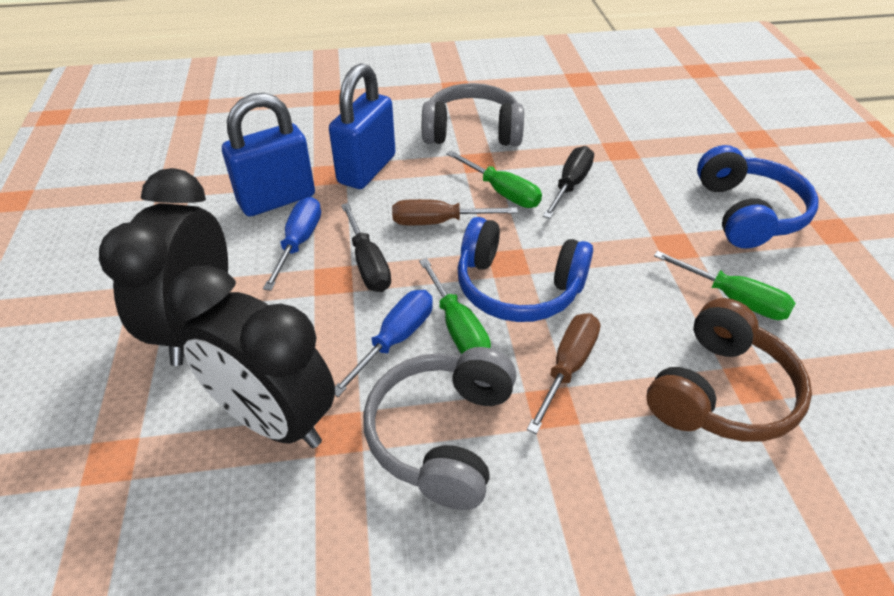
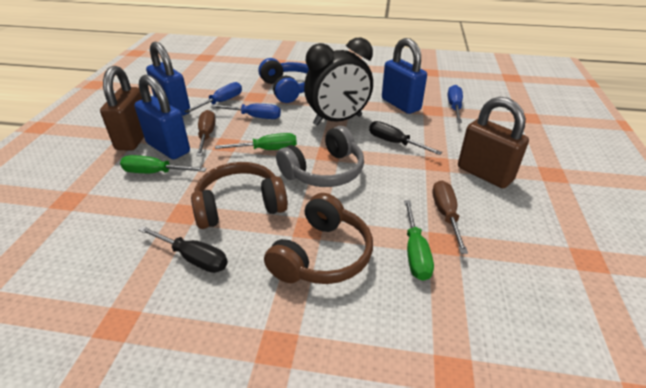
black clock: [99,168,228,366] [167,266,335,448] = 2 -> [304,37,373,126] = 1
blue headphones: [457,217,593,322] [697,145,818,249] = 2 -> [258,58,309,103] = 1
blue padlock: [222,93,315,216] [329,63,395,189] = 2 -> [134,75,190,159] [146,42,190,116] [382,38,427,114] = 3
blue screwdriver: [263,197,321,291] [335,290,433,397] = 2 -> [184,82,242,113] [211,104,281,119] [448,85,463,123] = 3
brown headphones: [646,298,812,441] = 1 -> [191,162,288,229] [264,193,373,284] = 2
brown padlock: none = 0 -> [100,66,144,151] [458,97,529,188] = 2
grey headphones: [363,347,517,510] [422,83,524,146] = 2 -> [276,126,364,187] = 1

